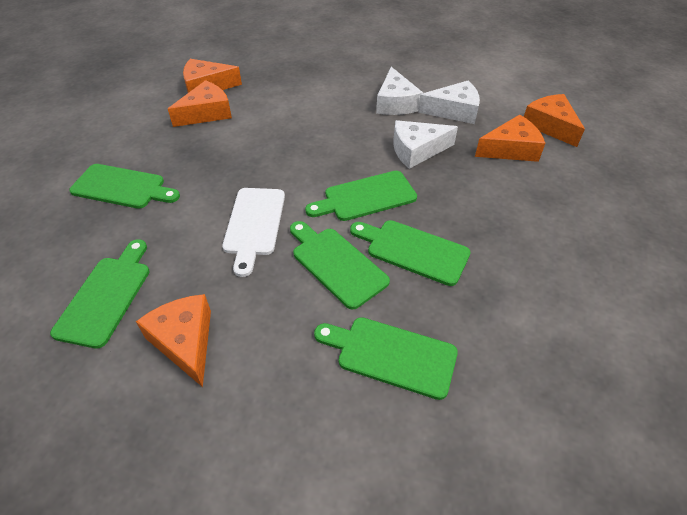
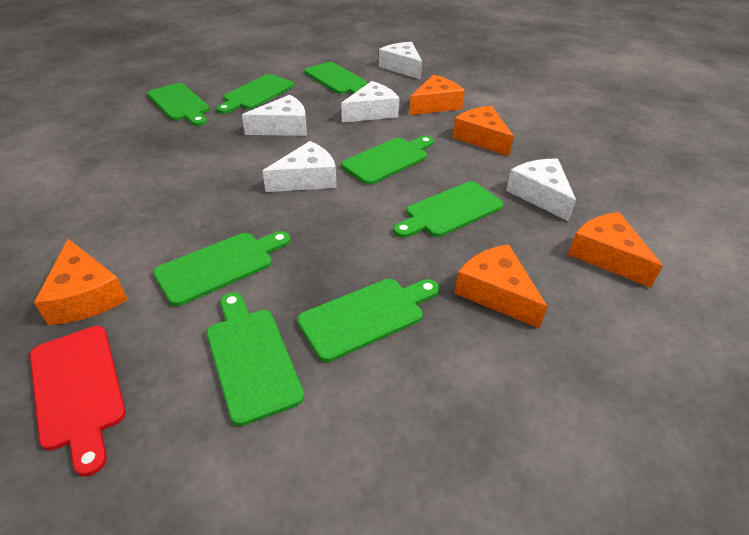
green cutting board: [50,239,149,349] [69,164,180,209] [290,221,390,309] [305,171,417,221] [314,317,458,400] [350,220,471,286] = 6 -> [147,83,210,126] [153,231,291,306] [207,292,304,426] [217,74,294,114] [297,279,439,362] [304,62,367,94] [341,136,434,185] [393,181,503,238] = 8
red cutting board: none = 0 -> [30,326,126,477] = 1
white cheese: [376,67,423,115] [393,120,458,169] [418,80,480,124] = 3 -> [242,95,307,136] [263,141,337,192] [341,81,400,123] [379,42,422,80] [506,159,576,222] = 5
white cutting board: [222,188,285,277] = 1 -> none = 0

